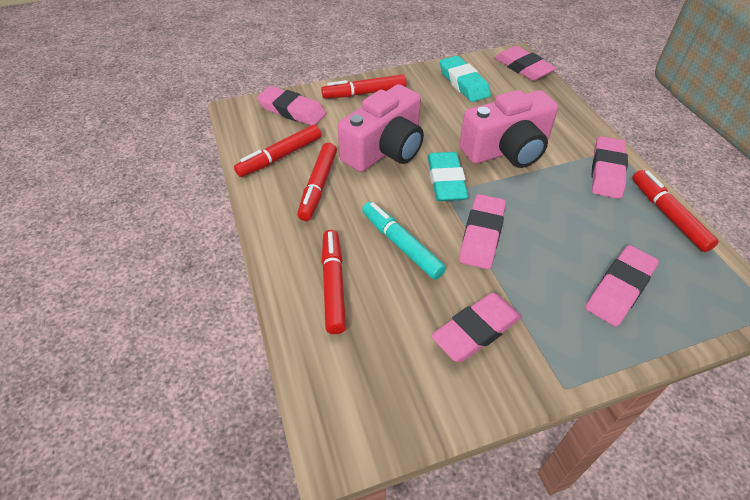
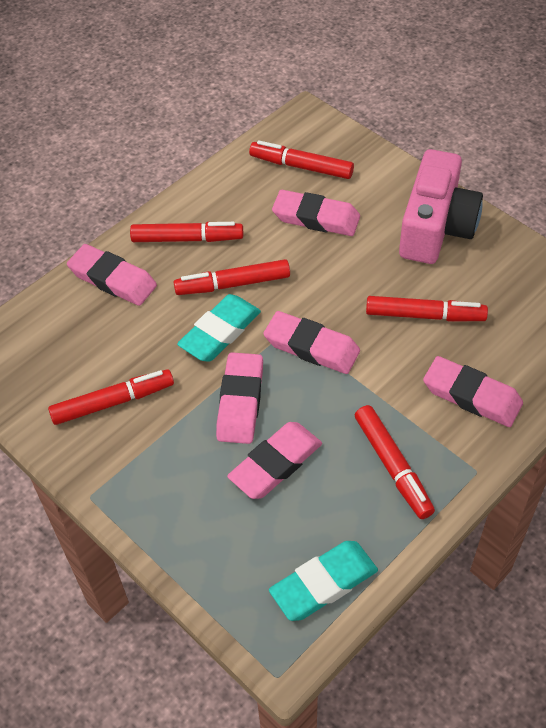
pink camera: [337,84,424,172] [459,90,558,168] = 2 -> [399,149,483,264] = 1
red marker: [234,125,321,177] [297,143,337,221] [321,74,406,99] [322,230,346,334] [632,170,719,252] = 5 -> [48,369,174,425] [130,222,243,242] [174,259,290,295] [249,140,354,179] [355,405,435,519] [366,296,488,321] = 6
turquoise marker: [362,202,446,280] = 1 -> none = 0

